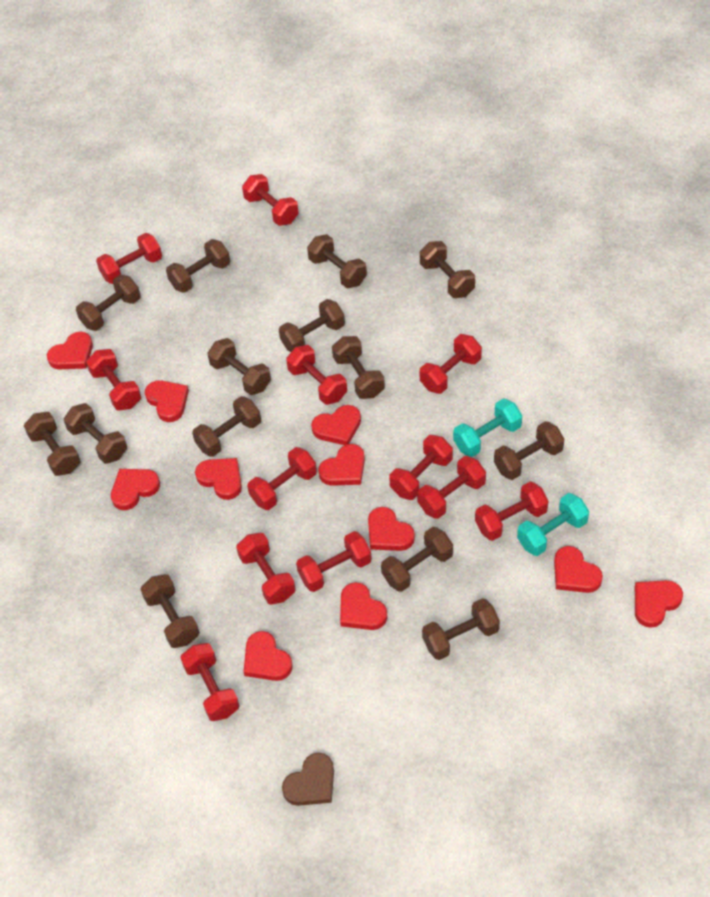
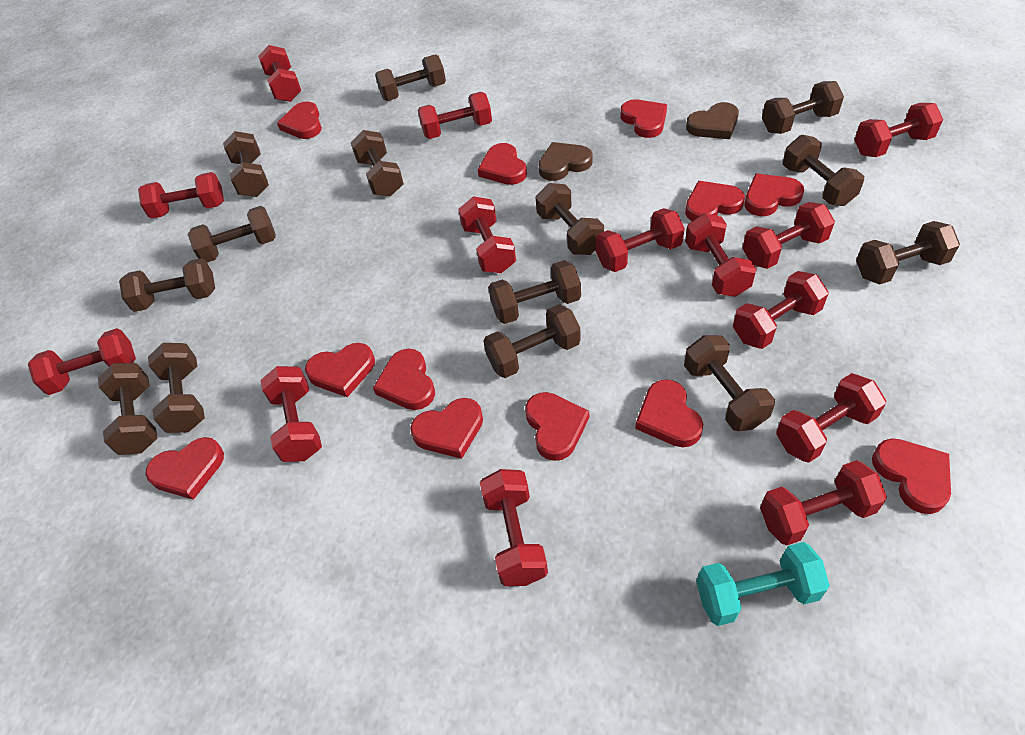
brown heart: [282,753,334,806] = 1 -> [539,142,593,181] [686,102,739,139] = 2
red dumbbell: [86,349,141,410] [96,233,162,284] [180,643,240,721] [236,533,296,605] [242,174,299,226] [247,447,317,510] [286,345,347,405] [296,531,372,592] [389,435,453,500] [417,456,486,519] [419,334,482,394] [475,481,549,541] = 12 -> [28,328,136,395] [138,172,224,219] [258,45,301,102] [260,366,322,462] [418,92,492,139] [458,196,516,273] [480,469,548,586] [596,208,685,272] [685,213,756,297] [733,271,828,349] [742,202,835,269] [760,460,887,546] [776,373,886,463] [854,103,943,157] = 14
red heart: [47,332,93,369] [111,469,160,510] [145,380,189,422] [195,458,242,500] [244,631,293,681] [311,405,361,445] [318,444,365,486] [340,582,387,630] [368,507,415,551] [554,546,603,593] [635,580,683,628] = 11 -> [145,437,224,500] [277,101,322,139] [305,343,375,397] [373,349,435,410] [410,398,483,459] [478,143,527,185] [525,392,589,461] [620,99,667,138] [635,379,703,447] [685,181,745,221] [745,174,804,216] [872,438,951,514] = 12
turquoise dumbbell: [453,398,522,457] [517,493,589,556] = 2 -> [696,542,830,626] = 1

